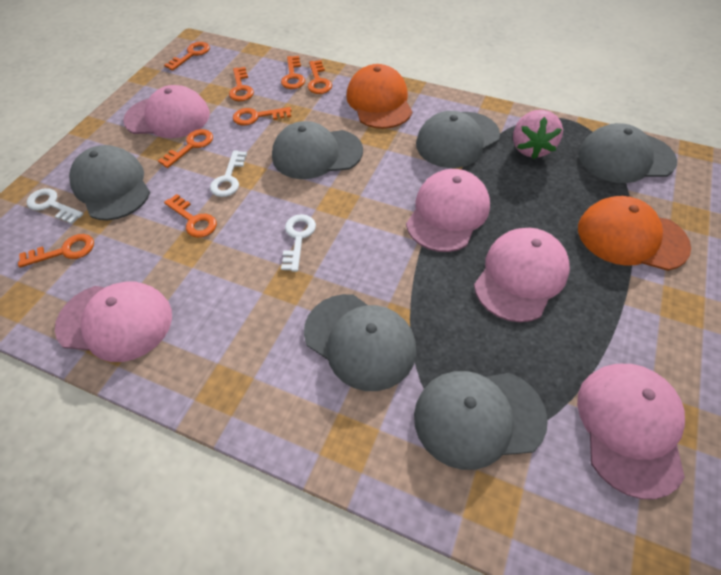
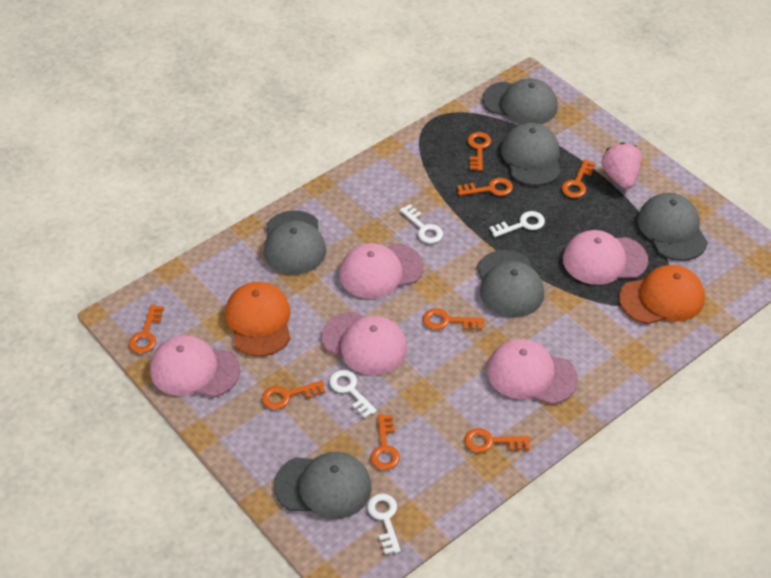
white key: [27,188,83,224] [210,150,247,197] [281,214,316,272] = 3 -> [329,370,377,418] [367,494,401,555] [400,204,443,243] [489,211,545,237] = 4

